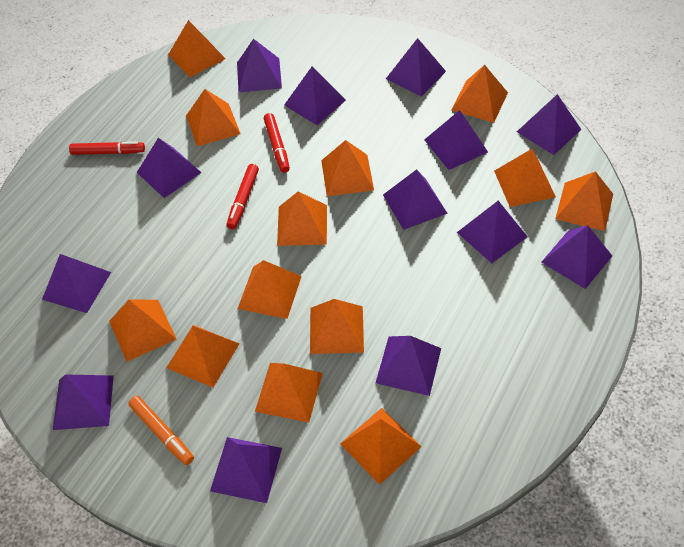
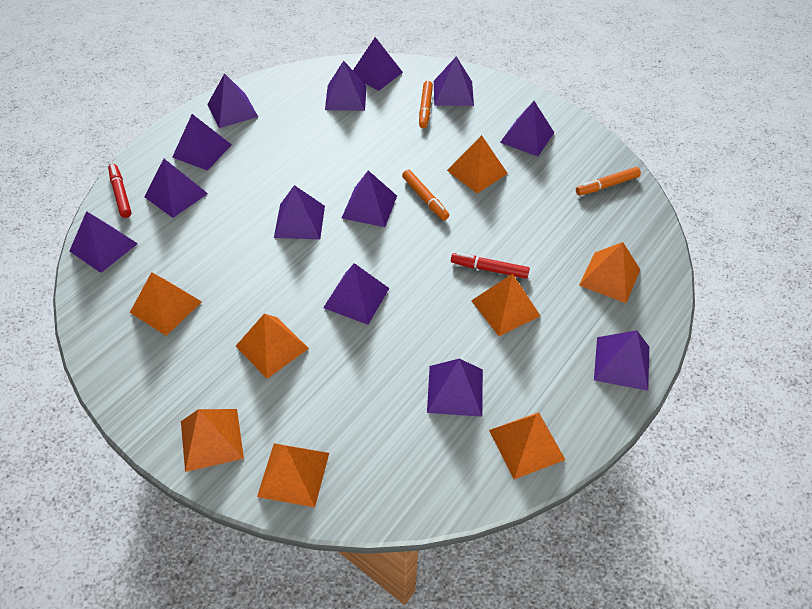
orange marker: [128,396,194,465] = 1 -> [402,170,449,220] [419,81,433,128] [576,167,641,195] = 3
orange pyramid: [109,299,176,362] [166,325,239,388] [168,20,226,77] [186,89,241,146] [238,260,302,319] [255,363,323,423] [277,191,327,246] [310,299,364,354] [321,140,374,196] [340,408,422,485] [451,65,508,123] [494,149,556,207] [555,171,613,231] = 13 -> [130,272,202,336] [181,409,244,472] [236,314,309,379] [257,443,329,507] [447,135,508,193] [471,274,540,336] [489,412,565,479] [579,242,640,303] = 8
red marker: [69,141,145,155] [226,164,259,229] [264,113,290,173] = 3 -> [108,164,131,218] [451,253,530,279] = 2

